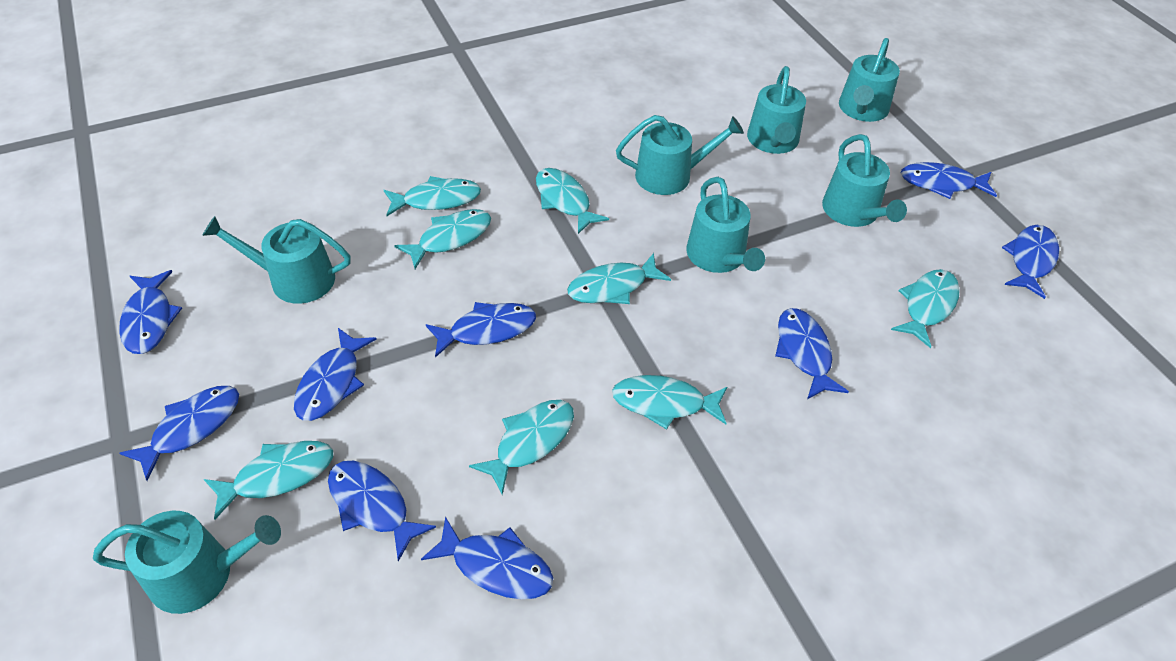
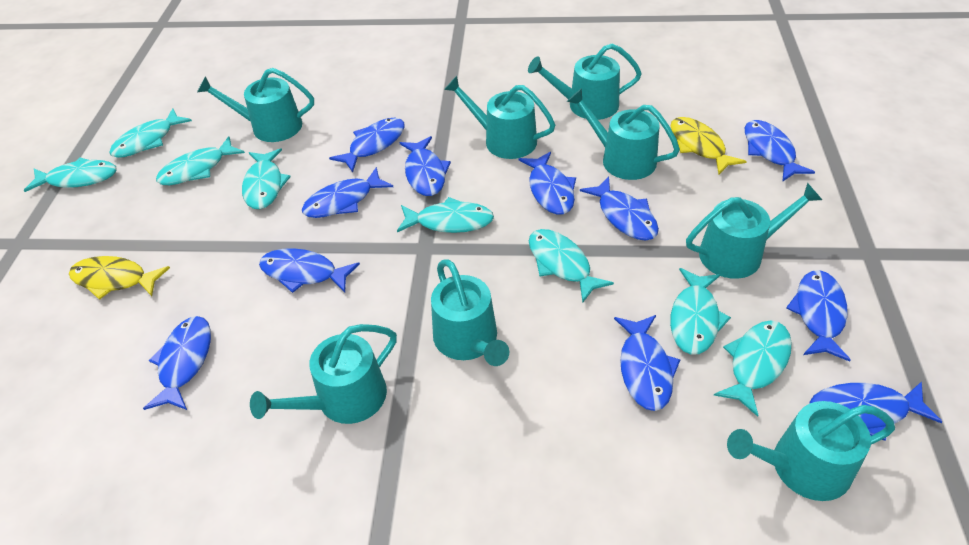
blue fish: [119,270,182,354] [119,386,239,481] [294,328,377,421] [328,461,436,561] [421,517,553,599] [425,302,536,358] [775,308,849,399] [901,162,997,199] [1002,225,1059,299] = 9 -> [143,316,211,410] [259,248,360,293] [302,167,393,218] [329,118,405,172] [400,136,451,196] [519,152,576,215] [580,176,659,241] [614,315,681,411] [745,120,815,182] [786,270,851,362] [810,381,942,441] = 11
turquoise watering can: [93,511,281,614] [202,216,351,304] [616,115,744,195] [686,177,765,273] [747,66,806,154] [822,134,907,227] [839,38,900,122] = 7 -> [197,68,314,142] [250,324,397,424] [431,259,509,366] [444,76,555,159] [528,43,642,120] [567,88,680,180] [686,183,822,279] [727,401,895,501] = 8
yellow fish: none = 0 -> [69,256,170,300] [670,117,747,175] = 2

